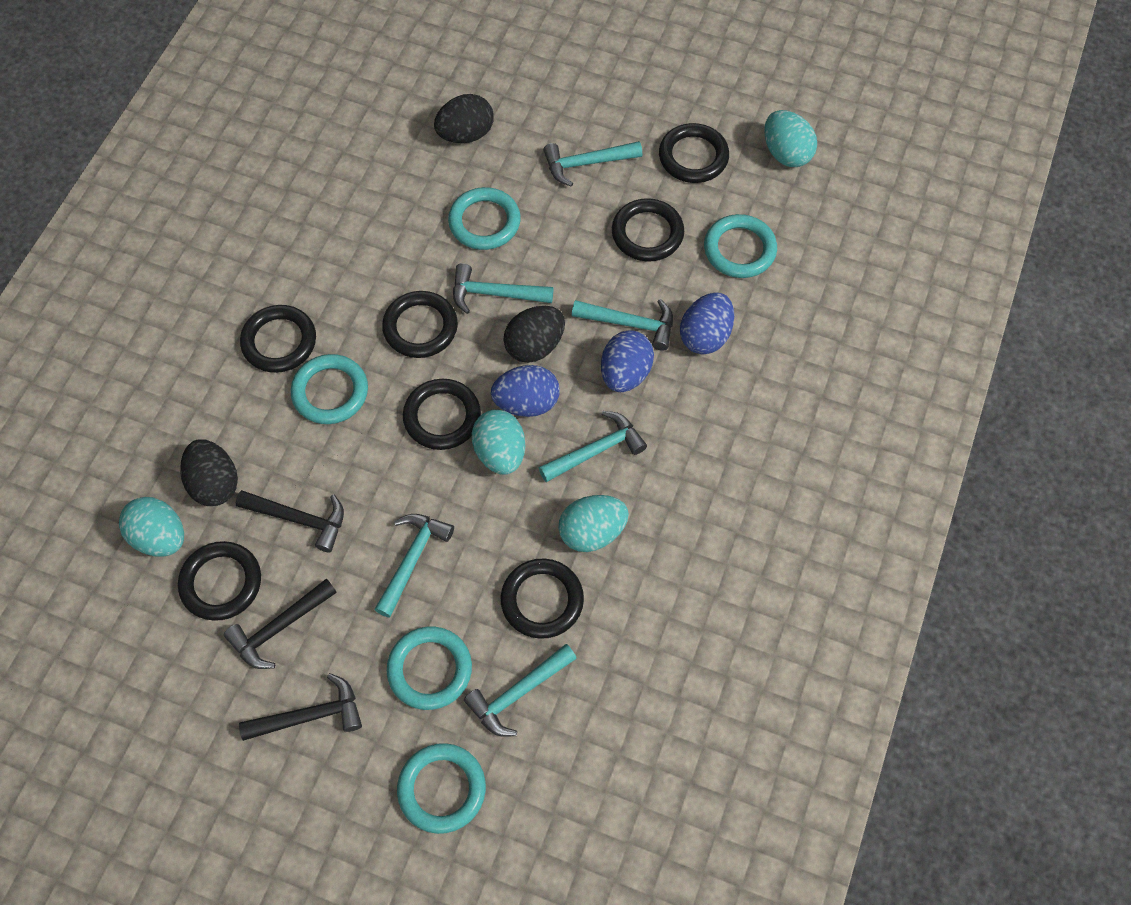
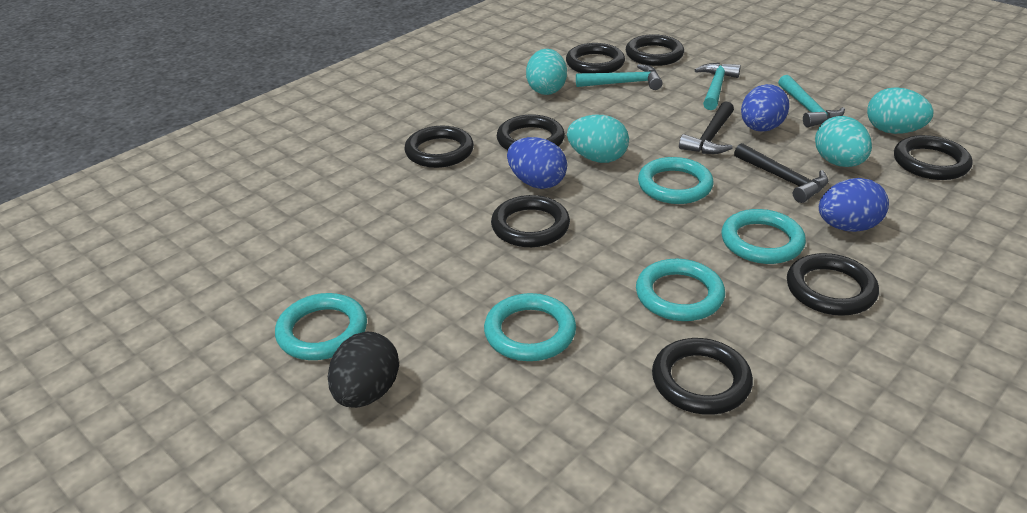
black egg: [180,439,238,506] [434,94,494,143] [503,306,565,363] = 3 -> [328,332,399,408] = 1
black hammer: [224,578,337,669] [236,490,344,553] [239,673,362,741] = 3 -> [679,101,734,154] [734,143,828,203] = 2
black ring: [178,541,261,621] [240,305,316,373] [382,291,458,358] [403,379,481,450] [501,559,584,639] [612,198,684,262] [659,123,729,183] = 7 -> [404,126,474,168] [491,195,570,247] [497,114,565,150] [566,43,625,73] [626,34,684,66] [652,338,753,415] [787,253,879,316] [894,135,973,180] = 8
turquoise hammer: [374,514,454,618] [453,263,553,314] [464,644,577,737] [539,411,647,482] [543,141,642,187] [572,299,673,351] = 6 -> [576,64,663,90] [695,63,741,110] [778,75,845,127] = 3

